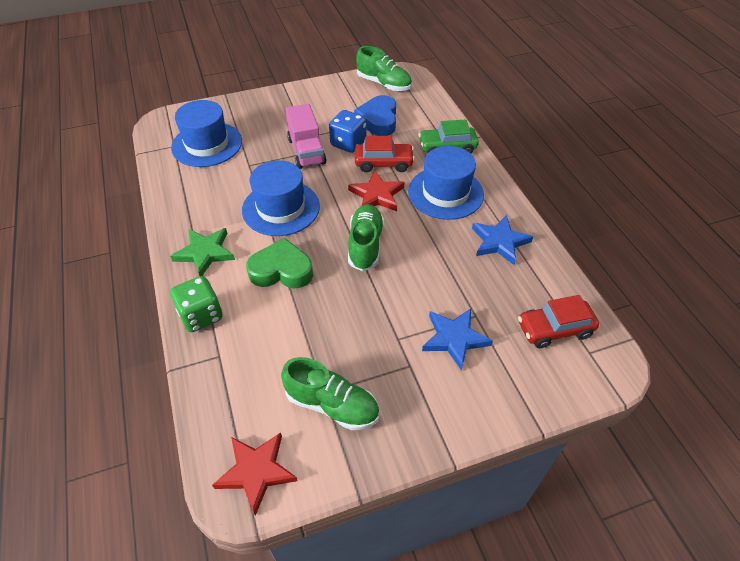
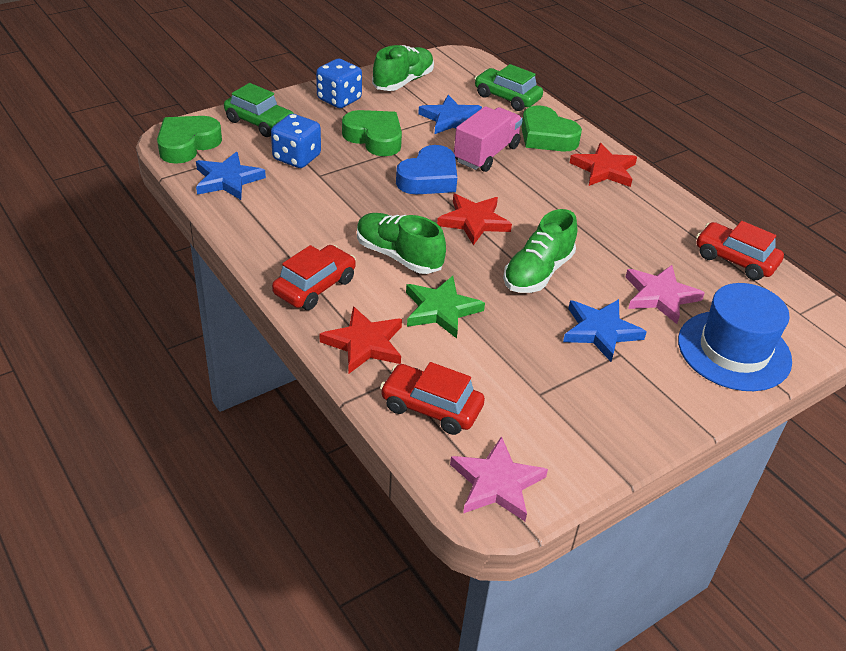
blue dice: [329,110,366,153] = 1 -> [271,114,321,168] [316,58,362,108] = 2
blue hat: [171,100,242,167] [242,160,320,236] [408,146,484,220] = 3 -> [678,283,792,391] = 1
blue star: [422,309,493,371] [472,215,533,265] = 2 -> [196,152,266,200] [418,95,482,134] [563,299,647,362] = 3
green car: [418,119,479,154] = 1 -> [224,83,294,137] [474,64,543,111] = 2
green dice: [170,276,223,332] = 1 -> none = 0
green heart: [246,238,313,289] = 1 -> [157,116,222,164] [342,110,402,156] [521,105,582,152] = 3
pink star: none = 0 -> [450,436,548,521] [626,265,705,324] = 2
red car: [355,136,415,172] [518,295,599,348] = 2 -> [272,245,356,310] [380,362,485,435] [696,221,784,280] = 3
red star: [212,432,298,516] [348,171,405,211] = 2 -> [319,306,402,374] [437,194,512,245] [570,143,637,187] = 3

